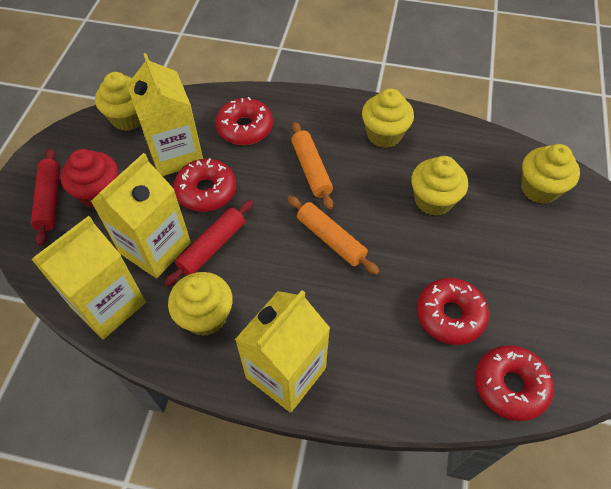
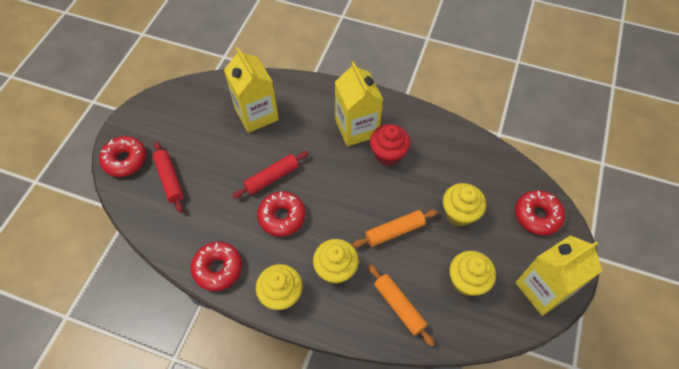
yellow carton: [31,216,146,339] [91,153,191,279] [127,53,203,176] [235,290,330,413] = 4 -> [224,48,279,133] [335,61,383,146] [515,235,602,316] = 3
yellow cupcake: [95,72,141,131] [168,272,233,336] [362,89,414,148] [411,156,468,216] [521,144,580,204] = 5 -> [256,264,303,310] [313,239,359,284] [443,183,486,227] [449,251,496,296] = 4

